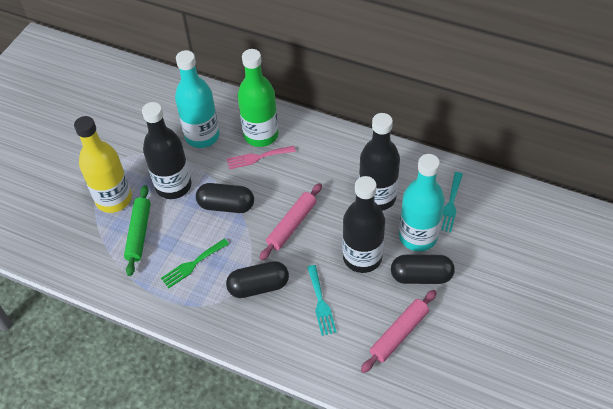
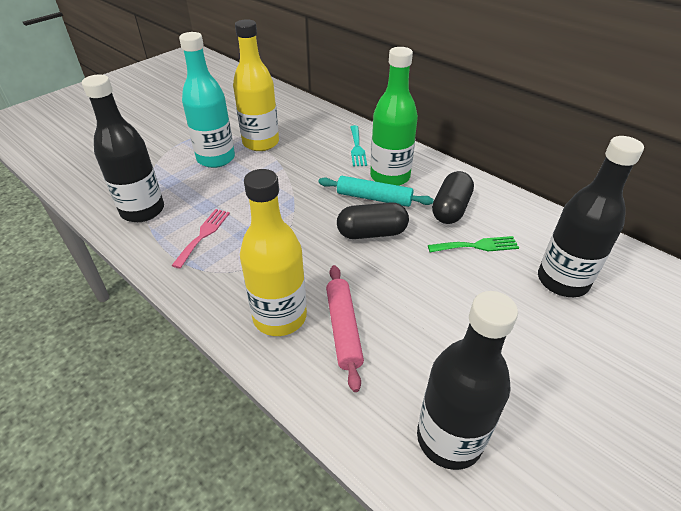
black capsule: [196,183,254,213] [226,261,289,298] [391,255,455,284] = 3 -> [337,202,409,239] [432,171,474,224] = 2
green rolling pin: [124,185,151,276] = 1 -> none = 0
pink rolling pin: [260,183,322,261] [361,290,437,373] = 2 -> [326,265,364,392] = 1
turquoise bottle: [175,50,220,148] [399,154,445,252] = 2 -> [179,32,235,168] = 1
turquoise fork: [307,265,337,336] [441,172,463,232] = 2 -> [350,125,367,166] = 1
turquoise rolling pin: none = 0 -> [318,176,434,207] = 1
yellow bottle: [74,116,132,213] = 1 -> [233,19,279,151] [240,169,307,336] = 2

